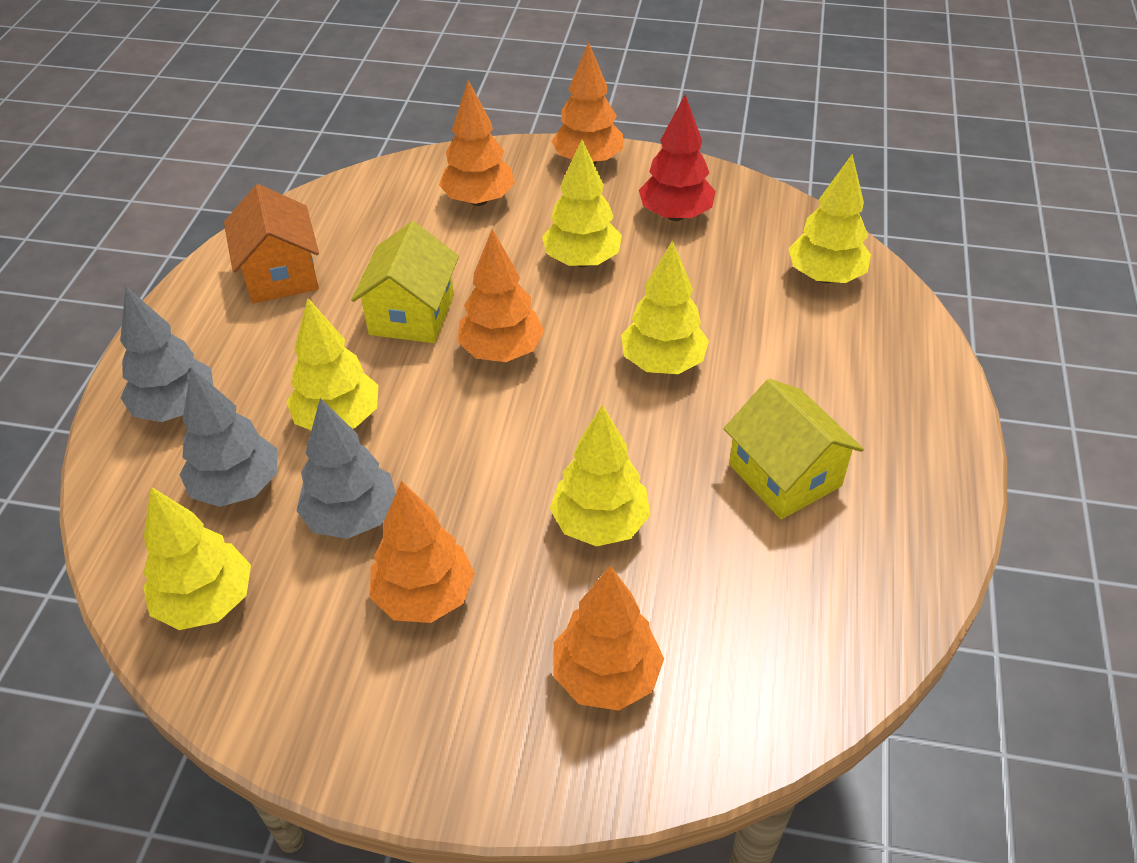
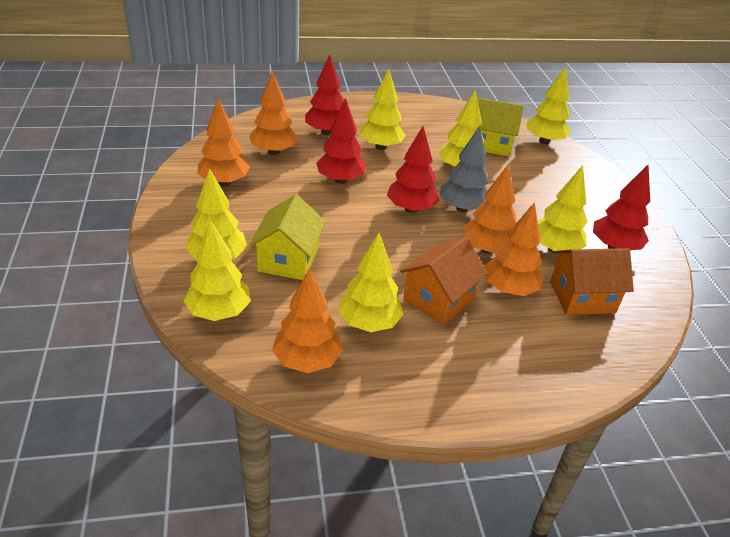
grey tree: [120,287,213,422] [179,367,277,507] [296,398,396,539] = 3 -> [440,126,488,212] = 1
orange house: [224,184,319,303] = 1 -> [400,237,488,325] [550,248,634,315] = 2
red tree: [639,94,716,221] = 1 -> [305,55,344,135] [316,98,366,184] [387,126,439,213] [593,165,650,250] = 4
yellow tree: [143,487,251,630] [286,298,378,430] [542,139,622,267] [550,405,650,547] [621,240,709,374] [788,154,871,283] = 6 -> [184,220,251,321] [185,168,247,259] [338,233,403,332] [360,69,406,150] [438,90,484,167] [527,66,571,144] [538,165,588,253] = 7

